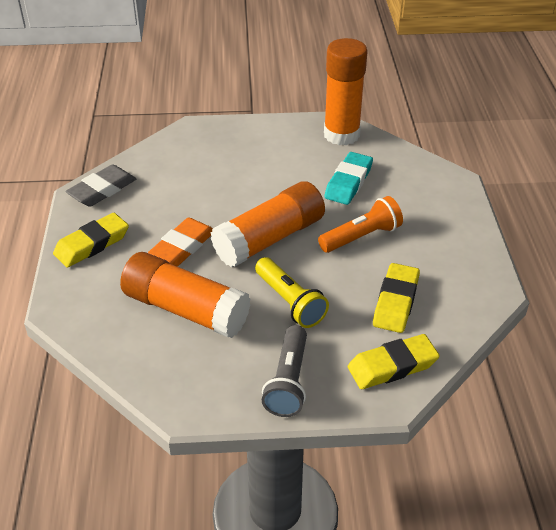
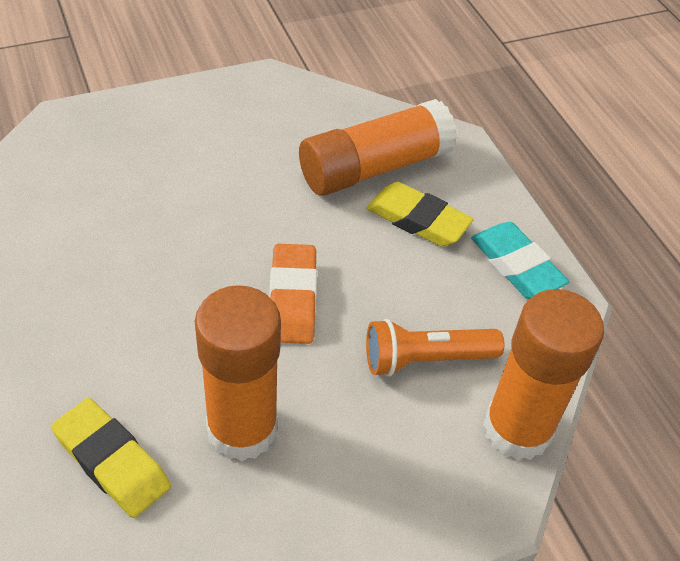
grey eraser: [65,164,136,207] = 1 -> none = 0
grey flashlight: [262,325,307,417] = 1 -> none = 0
yellow eraser: [53,213,129,268] [348,334,440,389] [373,263,420,333] = 3 -> [51,398,171,518] [366,182,474,247] = 2
yellow flashlight: [255,257,329,328] = 1 -> none = 0

